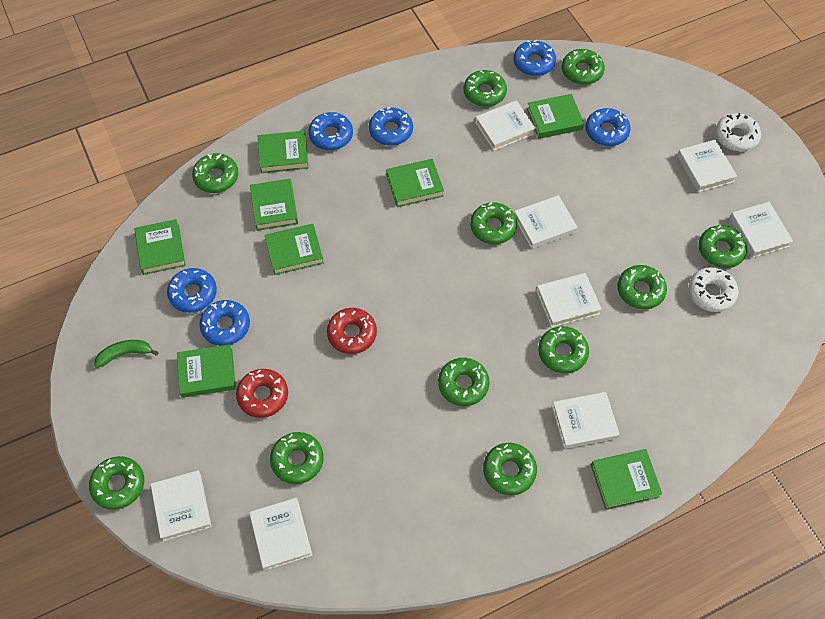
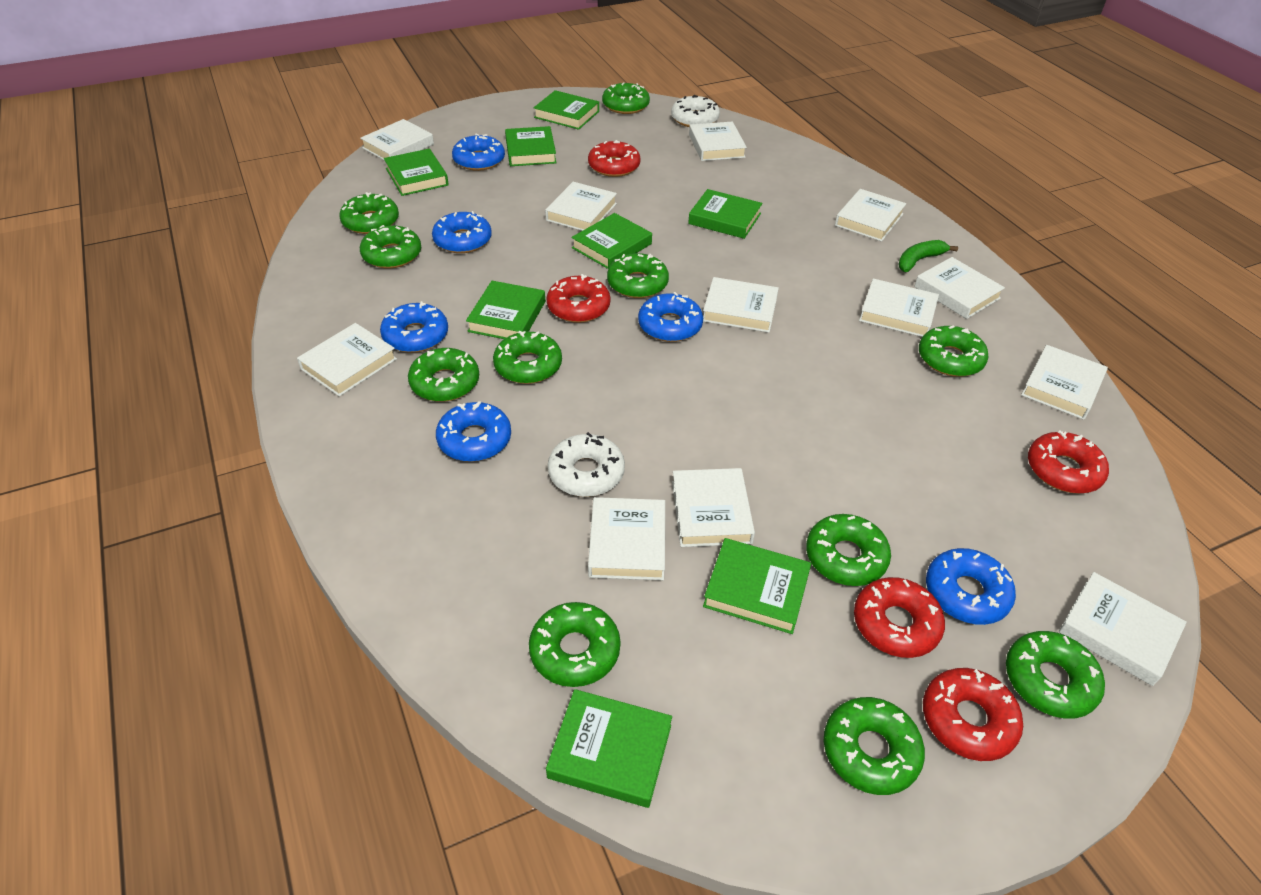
red donut: [236,369,288,418] [327,308,377,354] = 2 -> [546,274,610,323] [588,140,641,177] [854,577,945,658] [923,668,1023,761] [1028,430,1109,494] = 5
white book: [151,470,212,541] [249,498,313,571] [475,100,536,151] [514,195,577,249] [536,273,602,328] [552,392,620,449] [677,140,737,192] [729,202,793,258] = 8 -> [297,323,397,396] [360,119,434,161] [545,182,617,231] [588,497,665,580] [672,468,755,547] [689,122,747,161] [703,277,779,332] [835,189,906,242] [859,279,939,337] [914,257,1005,319] [1021,345,1108,420] [1059,572,1187,686] = 12

